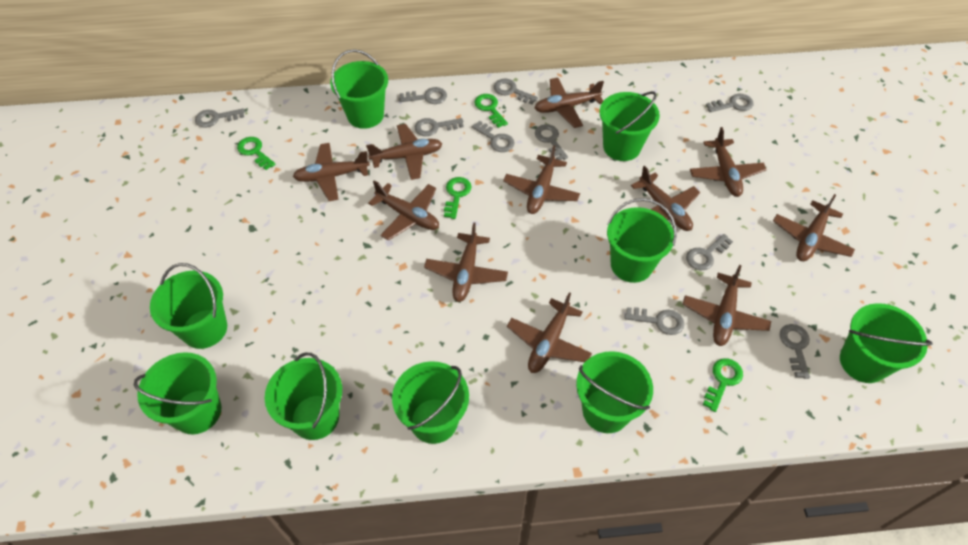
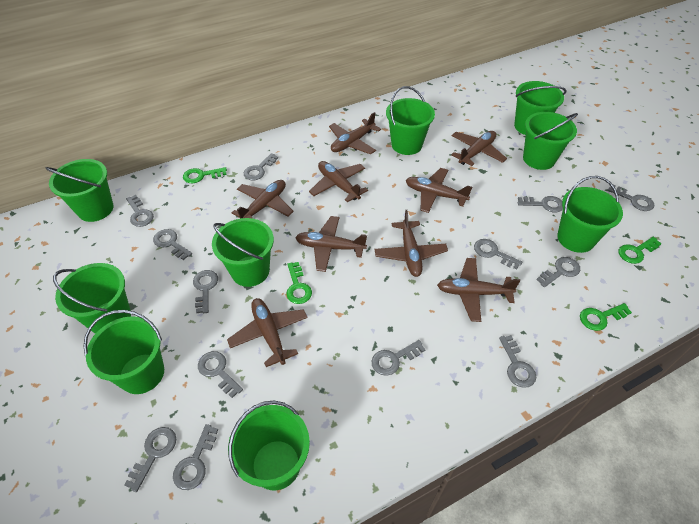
brown plane: [293,143,370,201] [366,124,442,180] [368,180,439,241] [424,222,508,302] [503,145,580,214] [507,292,592,373] [535,77,604,128] [631,166,700,231] [683,265,771,346] [690,127,767,197] [773,194,855,261] = 11 -> [227,298,308,367] [232,180,294,218] [295,216,367,272] [309,161,368,202] [329,112,381,154] [374,210,448,277] [406,168,472,213] [437,258,520,322] [451,131,507,166] = 9
grey key: [195,108,245,127] [399,87,447,104] [415,118,464,136] [472,121,515,152] [494,79,538,104] [535,124,568,160] [625,307,684,335] [686,234,733,270] [706,94,753,112] [780,324,810,379] = 10 -> [124,427,176,492] [126,195,154,227] [153,229,192,260] [173,424,218,490] [193,270,218,313] [198,351,243,398] [244,153,278,180] [372,340,426,376] [474,239,522,270] [499,335,536,388] [518,196,563,213] [536,257,580,287] [608,185,654,211] = 13

